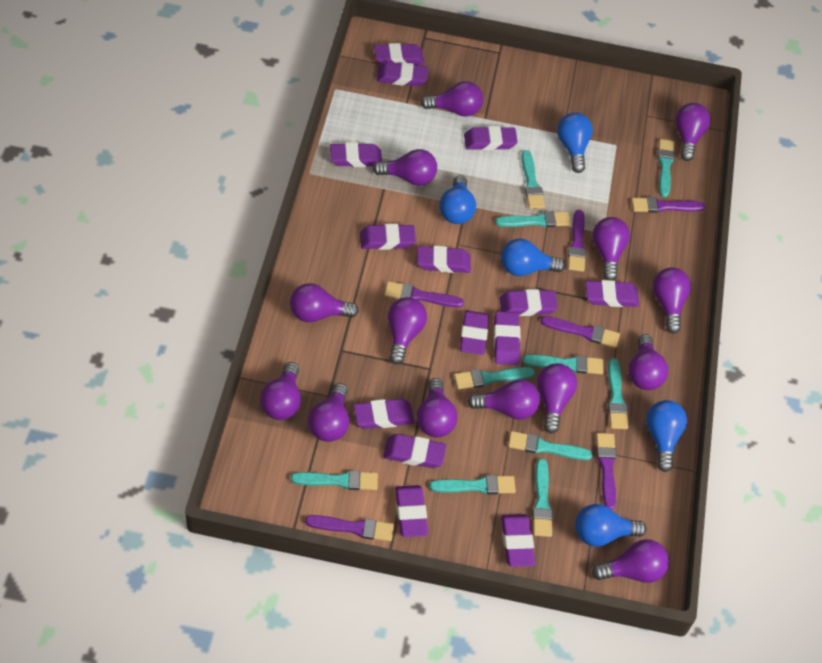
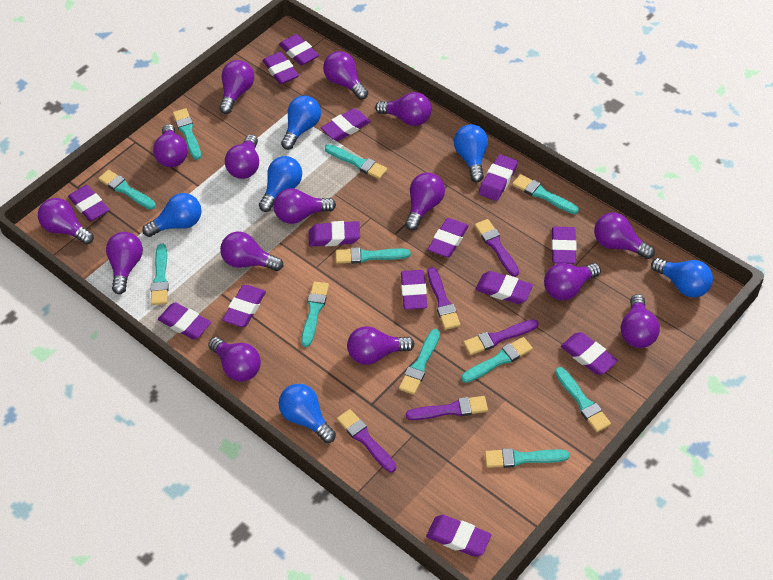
blue light bulb: [439,175,476,224] [501,238,565,276] [557,113,593,173] [575,504,646,547] [646,400,687,472] = 5 -> [142,193,202,237] [259,156,302,212] [279,384,336,443] [281,95,321,150] [454,124,488,182] [651,258,713,297] = 6
purple brush: [305,515,394,541] [384,281,464,307] [541,316,620,348] [568,210,586,272] [596,433,617,510] [631,197,706,213] = 6 -> [337,409,396,472] [406,396,488,420] [427,267,460,330] [463,319,539,355] [475,219,519,277] = 5
purple light bulb: [260,362,301,420] [290,283,359,322] [308,383,349,442] [373,149,437,186] [388,297,427,364] [417,378,457,437] [421,81,483,117] [467,379,540,420] [537,363,577,434] [592,217,630,280] [592,539,669,583] [628,334,668,390] [653,267,691,334] [675,103,711,161] = 14 -> [38,198,94,245] [106,232,143,294] [153,124,188,167] [208,337,261,382] [219,60,254,114] [220,232,283,271] [225,134,259,179] [273,188,336,224] [323,51,368,100] [347,326,415,365] [375,92,431,126] [405,172,445,231] [544,263,601,300] [594,212,655,259] [621,294,660,348] = 15
turquoise brush: [291,470,378,490] [429,475,516,494] [454,367,535,389] [495,211,571,227] [508,431,592,460] [521,150,545,209] [522,355,603,374] [533,459,553,537] [608,358,628,429] [658,139,675,197] = 10 -> [98,170,156,210] [151,244,169,305] [173,108,201,160] [301,281,329,347] [325,144,388,179] [336,247,411,264] [399,329,440,395] [461,337,533,383] [485,448,570,468] [512,174,579,214] [555,367,611,432] = 11

